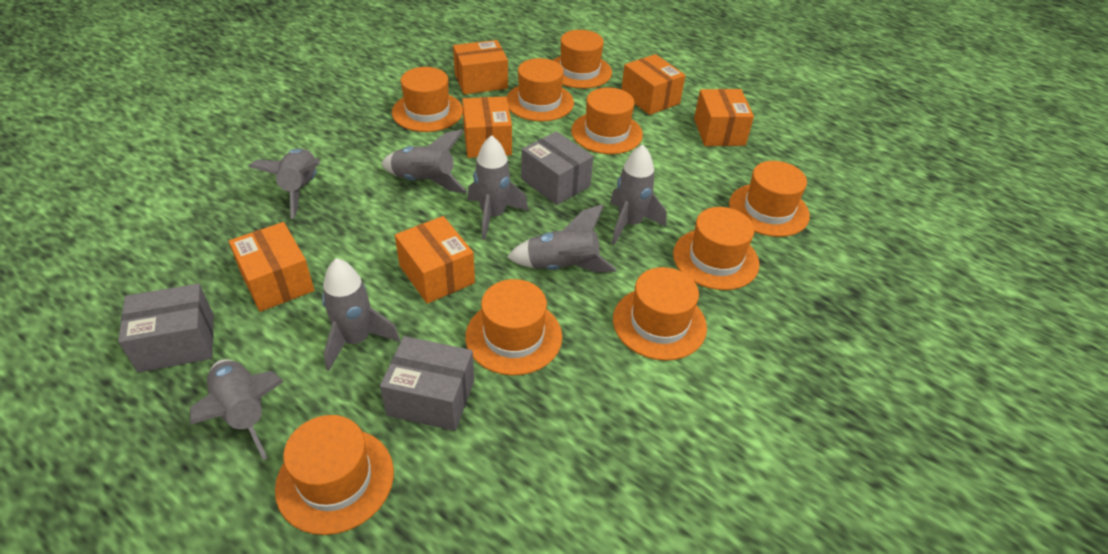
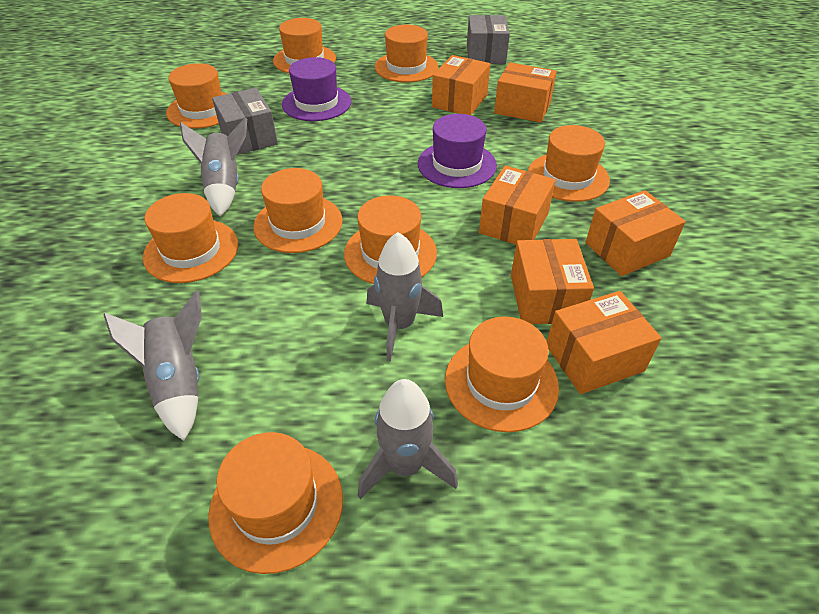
grey box: [118,283,214,373] [380,336,474,431] [521,131,594,205] = 3 -> [212,88,278,155] [467,15,510,64] = 2
grey rocket: [190,359,284,460] [249,148,320,219] [322,258,400,371] [381,130,467,193] [468,135,528,240] [507,204,616,272] [610,144,667,245] = 7 -> [103,291,202,441] [180,117,247,216] [358,379,458,499] [366,232,443,362] = 4
purple hat: none = 0 -> [282,57,351,121] [418,114,497,188] = 2

